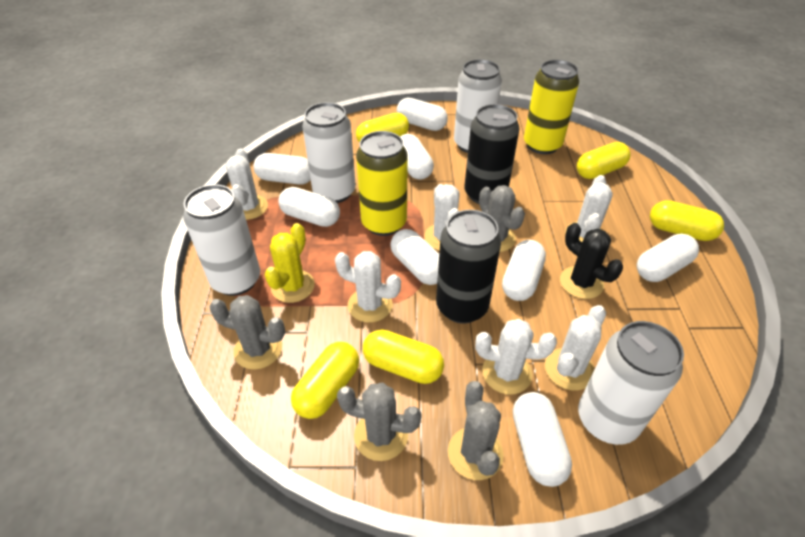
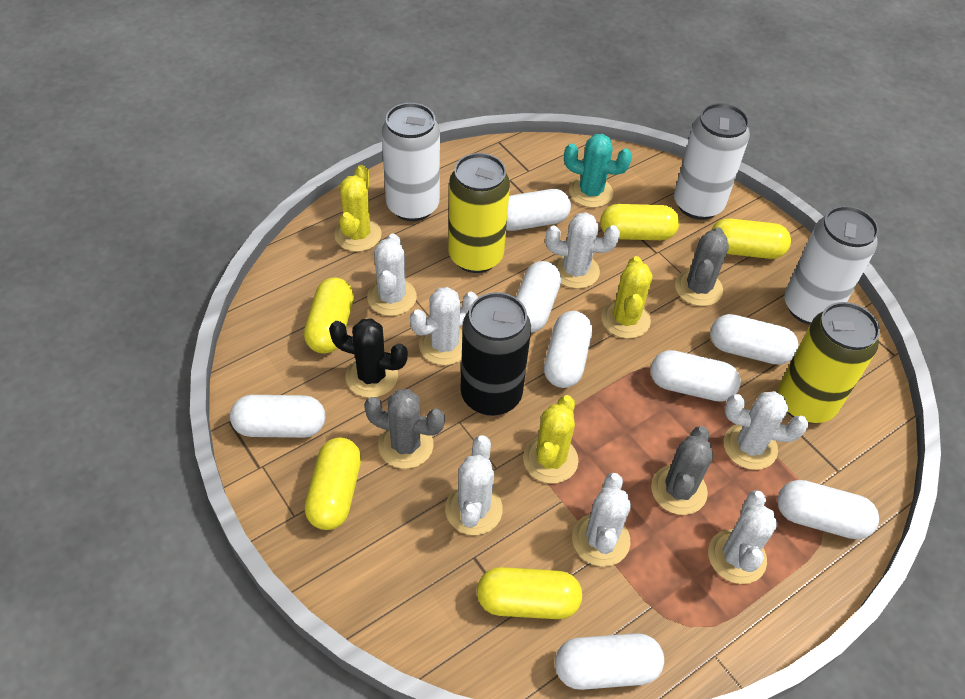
black can: [436,210,501,324] [464,104,520,204] = 2 -> [460,292,531,416] = 1
grey cactus: [210,295,285,370] [337,382,422,461] [448,381,504,480] [479,185,525,252] = 4 -> [364,389,445,469] [651,426,713,515] [675,228,729,306] = 3
turquoise cactus: none = 0 -> [564,134,632,208] = 1
white cactus: [226,149,268,220] [335,251,401,323] [424,184,460,251] [475,319,557,395] [545,305,606,390] [565,175,613,242] = 6 -> [367,234,417,316] [410,287,478,365] [445,435,503,535] [545,212,620,289] [572,473,631,567] [708,490,778,584] [723,391,808,470] = 7
white can: [183,184,260,296] [302,102,356,203] [454,59,502,153] [578,321,684,445] = 4 -> [382,103,440,221] [674,103,750,220] [784,206,879,325] = 3
yellow cactus: [265,223,315,303] = 1 -> [334,165,382,252] [523,395,578,483] [601,256,652,339] = 3

